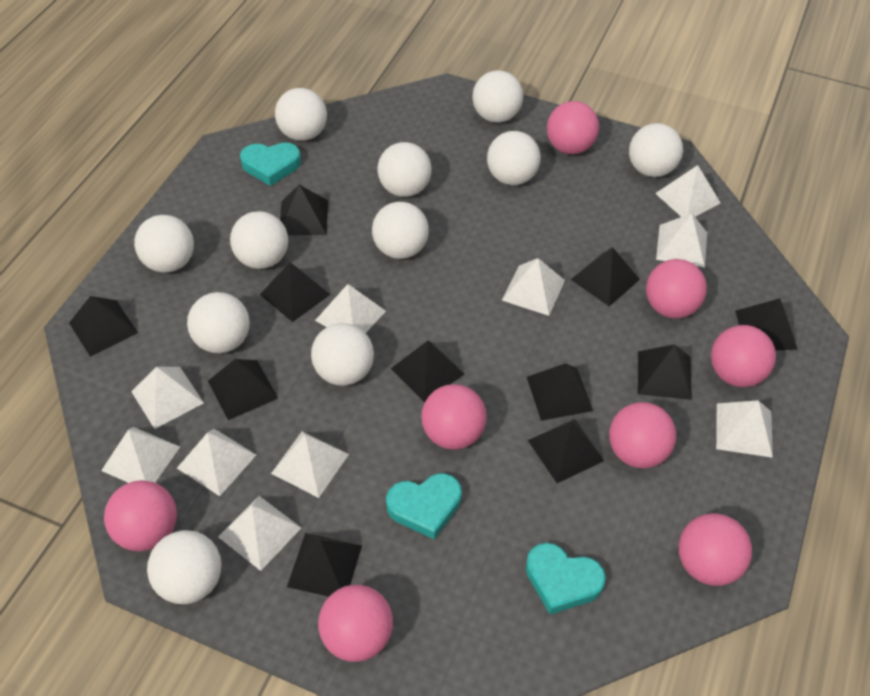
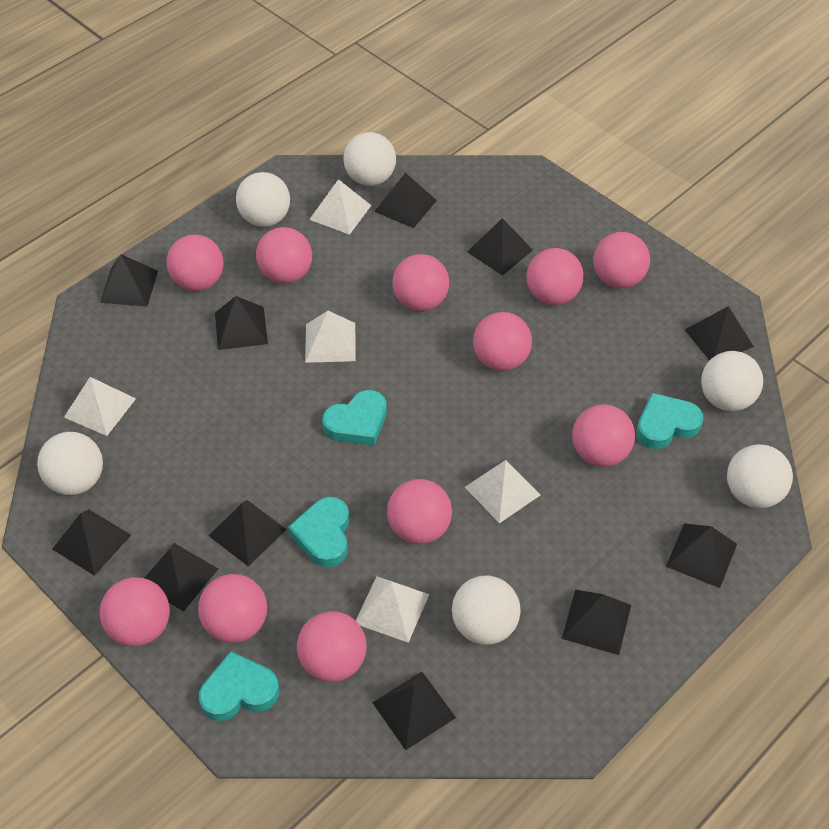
pink ball: [104,480,177,551] [318,585,393,662] [421,384,487,450] [547,101,599,154] [609,402,676,469] [646,259,707,318] [679,513,752,586] [711,325,776,387] = 8 -> [100,577,170,646] [166,234,224,291] [198,574,267,643] [256,227,312,284] [297,611,367,682] [387,479,452,544] [392,254,449,311] [473,312,532,371] [527,248,584,305] [572,404,635,467] [593,232,650,288] = 11
turquoise heart: [240,142,301,186] [386,473,462,539] [526,543,606,615] = 3 -> [199,651,279,721] [288,497,350,567] [322,390,387,446] [636,393,703,449] = 4
white ball: [134,215,194,273] [147,530,222,604] [187,292,250,353] [230,211,288,269] [275,88,327,141] [311,323,374,386] [372,202,429,259] [377,142,431,197] [472,70,523,123] [487,131,541,185] [629,123,683,177] = 11 -> [37,432,103,495] [236,172,290,227] [343,132,396,186] [452,576,520,645] [701,351,763,411] [727,444,793,508] = 6
white pyramid: [101,427,180,483] [131,367,204,429] [177,429,256,496] [218,496,301,571] [271,432,349,498] [315,284,386,333] [502,258,565,316] [655,165,721,217] [656,213,707,267] [716,400,773,458] = 10 -> [64,377,136,436] [305,311,356,363] [309,179,371,235] [356,576,429,643] [465,460,540,523] = 5

